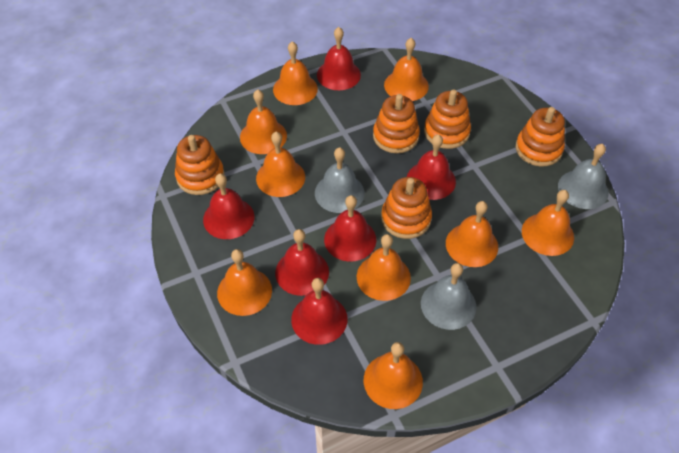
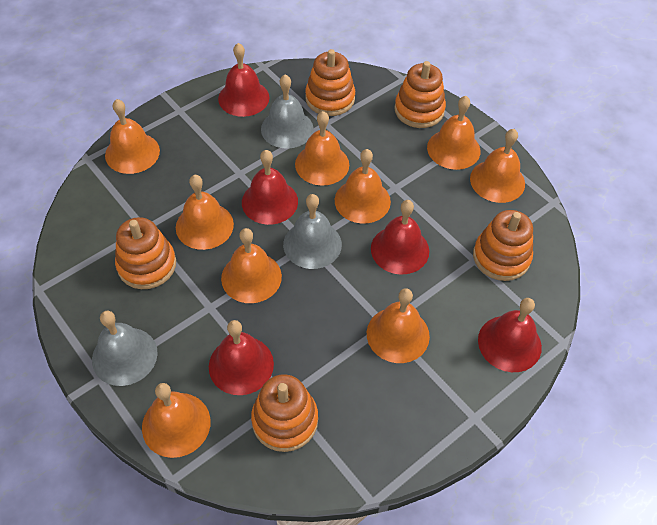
red bell: [203,173,254,239] [275,229,329,296] [291,278,347,345] [317,27,361,90] [324,195,376,262] [407,134,456,200] = 6 -> [209,320,274,395] [218,43,269,117] [242,150,298,225] [371,200,429,275] [478,298,542,372] = 5

